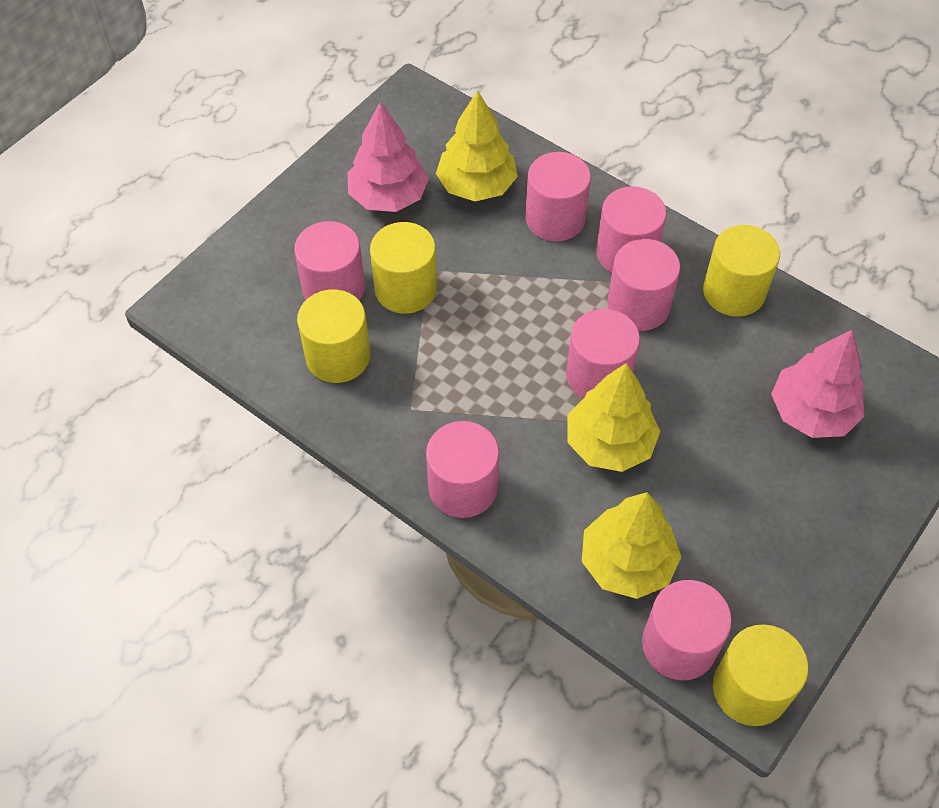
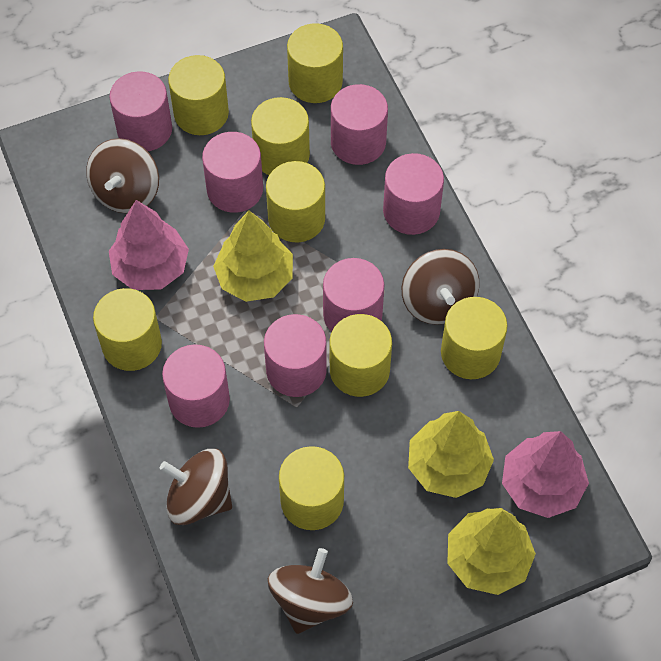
brown spinning top: none = 0 -> [86,138,159,213] [160,449,232,525] [268,548,353,634] [402,249,479,325] = 4
yellow cylinder: [297,289,370,383] [370,222,437,314] [703,225,780,317] [713,624,808,726] = 4 -> [93,288,162,371] [168,55,229,135] [251,97,310,175] [266,161,325,242] [279,446,344,530] [287,23,343,103] [330,314,392,397] [441,297,507,379] = 8

